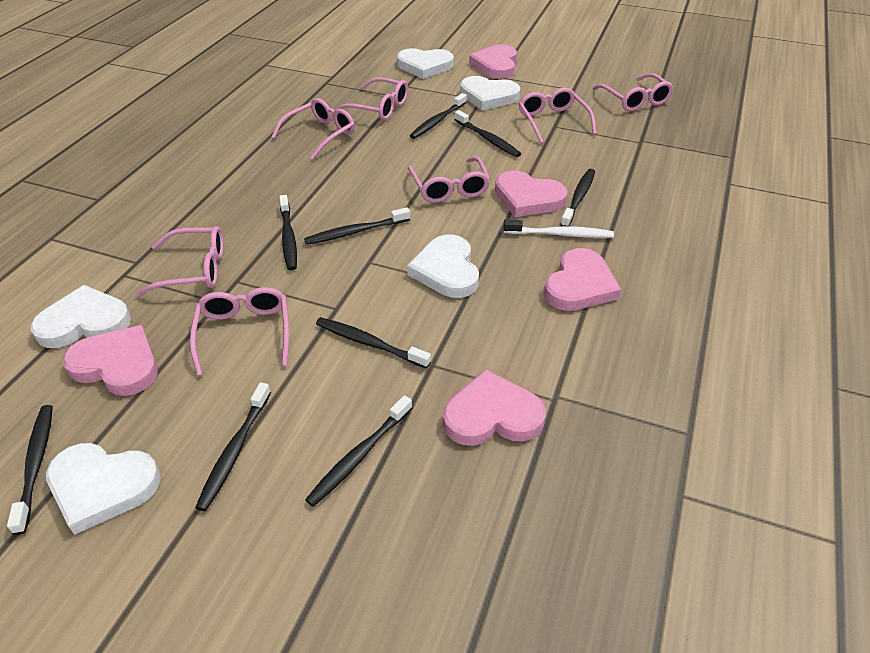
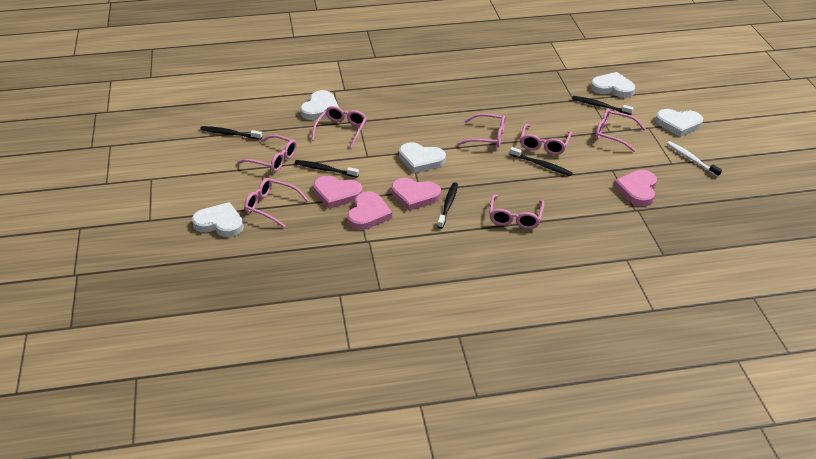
black toothbrush: [7,405,53,535] [195,382,271,511] [279,195,297,271] [304,207,410,245] [305,395,412,507] [316,317,431,369] [410,93,467,139] [454,110,521,157] [560,169,595,226] = 9 -> [200,126,262,140] [295,160,359,178] [437,182,458,229] [510,147,572,176] [572,96,634,115] = 5
pink heart: [63,325,158,396] [443,369,546,446] [469,44,517,79] [495,170,568,217] [544,248,621,311] = 5 -> [313,176,363,209] [347,192,392,230] [391,178,441,211] [614,170,657,206] = 4

